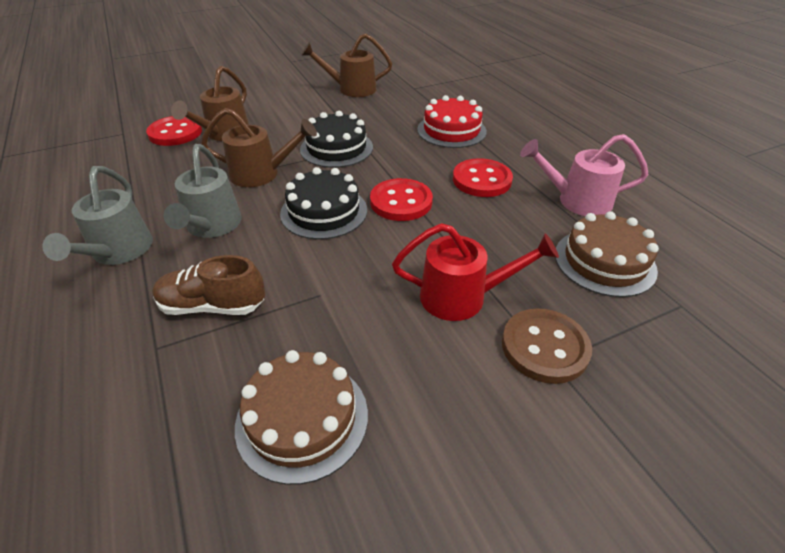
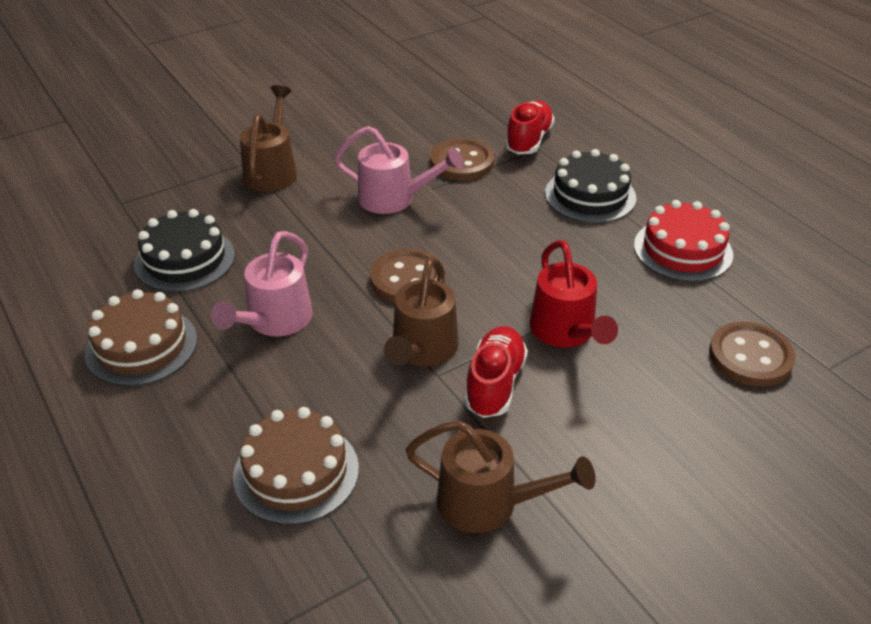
brown button: [502,308,592,384] = 1 -> [370,249,445,303] [430,138,494,181] [709,322,795,387] = 3
brown shoe: [152,255,265,315] = 1 -> none = 0
grey watering can: [42,166,153,265] [164,144,242,238] = 2 -> none = 0
pink watering can: [520,134,649,216] = 1 -> [211,231,313,337] [334,126,463,214] = 2
red button: [146,116,202,146] [370,178,433,221] [453,158,513,197] = 3 -> none = 0
red shoe: none = 0 -> [464,326,528,418] [505,100,555,155] = 2

